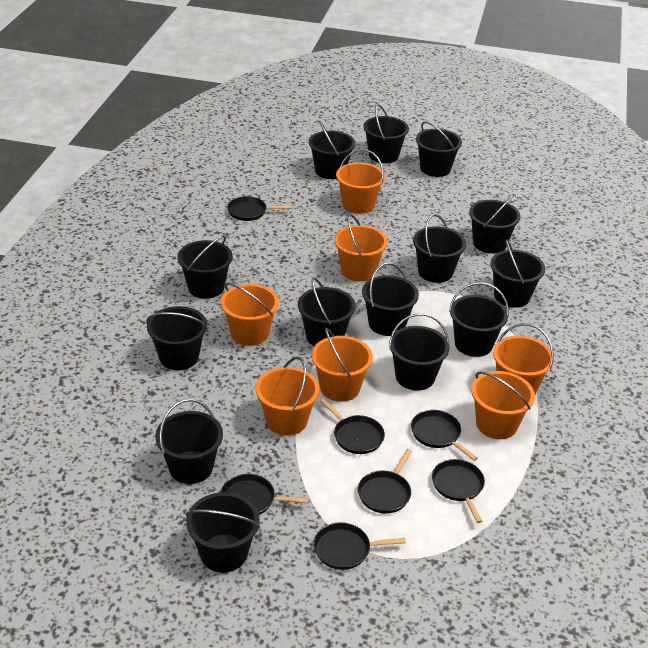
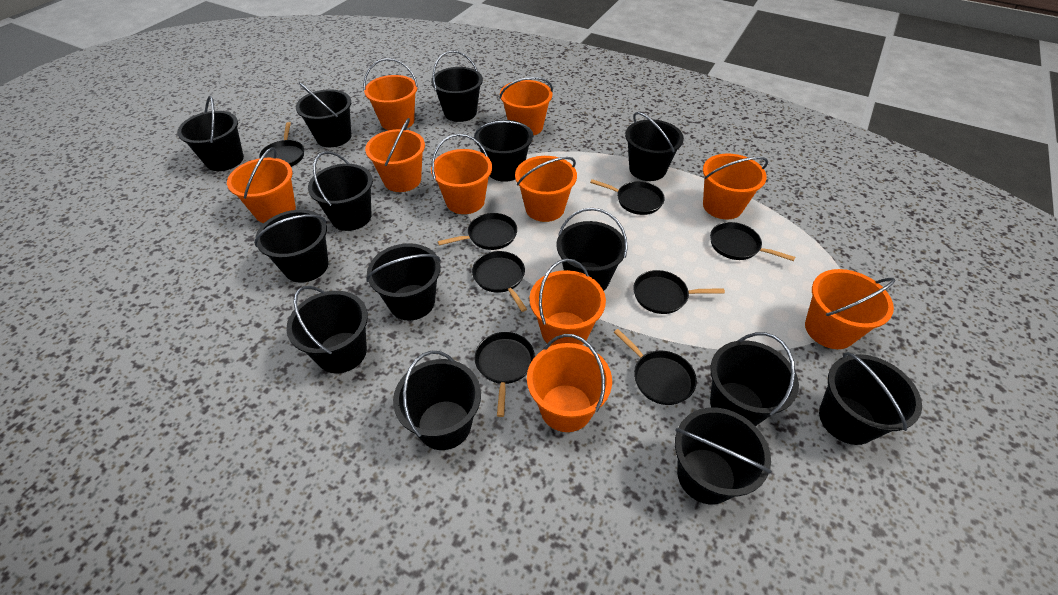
black pan: [220,474,309,515] [227,196,291,221] [314,522,406,570] [320,399,385,454] [358,449,412,514] [411,410,478,461] [432,459,485,523] = 7 -> [259,122,304,167] [438,213,517,250] [472,251,527,312] [475,332,535,417] [590,179,665,215] [614,329,697,405] [633,270,725,314] [710,222,795,261] = 8
orange bucket: [221,283,279,346] [256,356,319,436] [312,328,373,402] [334,214,388,281] [336,149,385,214] [471,371,535,439] [493,323,554,394] = 7 -> [227,147,296,223] [363,58,418,130] [365,118,425,192] [431,134,492,214] [499,77,553,135] [515,156,577,222] [527,334,612,432] [530,259,606,346] [703,153,768,219] [805,269,896,349] = 10

